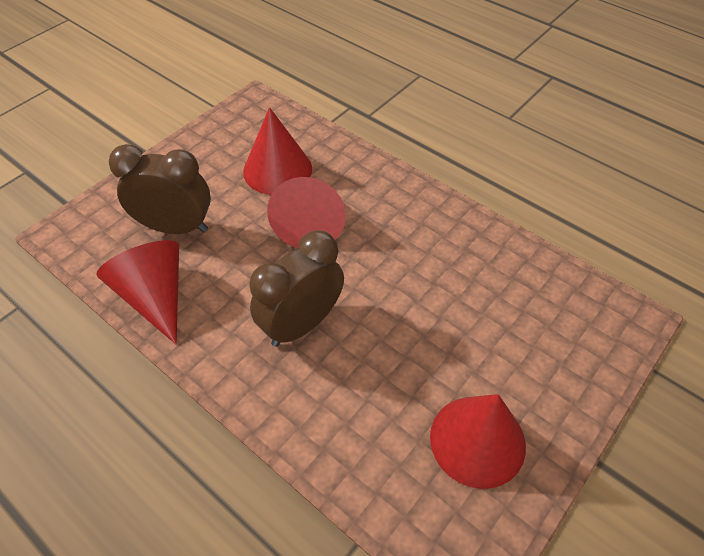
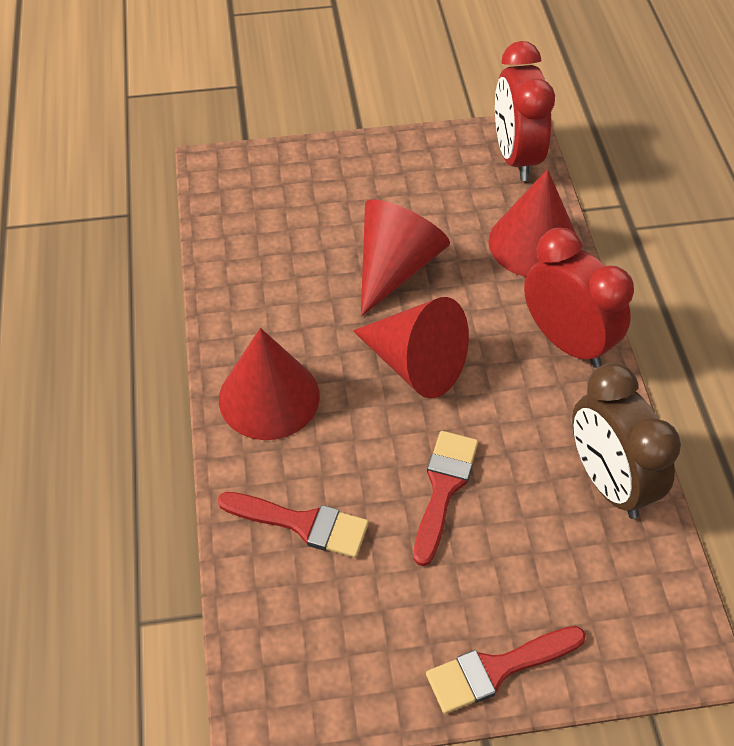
brown clock: [109,144,211,234] [249,230,344,347] = 2 -> [572,363,681,519] = 1
red brush: none = 0 -> [218,492,369,558] [414,431,478,566] [426,626,586,714] = 3
red clock: none = 0 -> [495,41,555,181] [524,228,634,368] = 2

